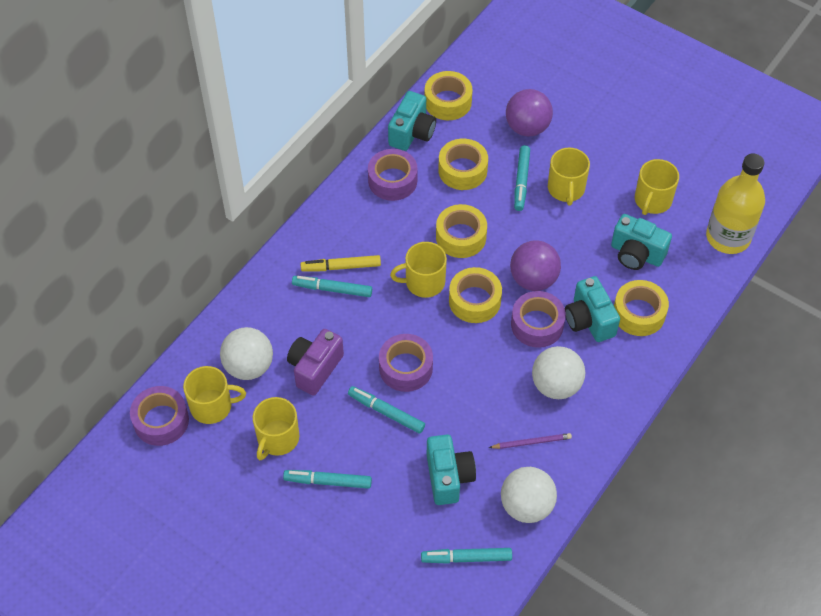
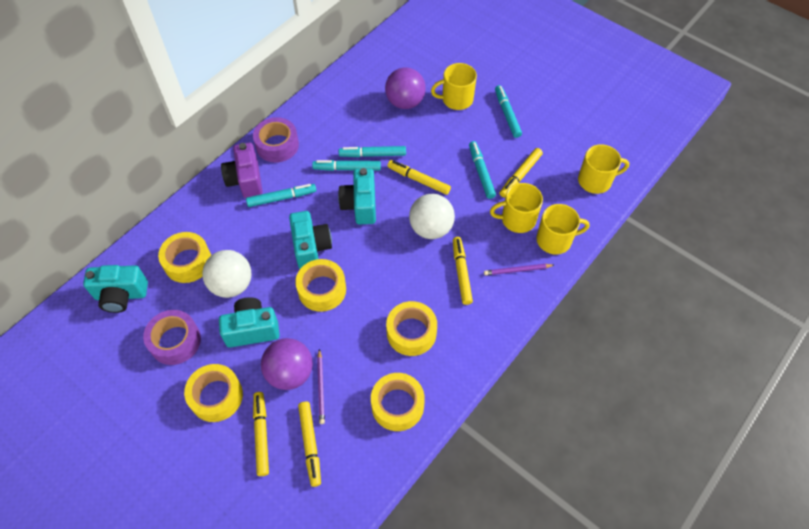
purple pencil: [489,433,572,449] = 1 -> [317,349,325,424] [484,264,554,275] = 2
purple tape: [130,386,189,446] [368,149,418,201] [379,334,433,392] [511,291,566,348] = 4 -> [143,310,201,365] [253,117,299,163] = 2
white ball: [220,327,273,380] [501,467,557,523] [532,346,585,399] = 3 -> [202,250,251,298] [409,194,455,239] = 2
yellow bottle: [706,153,765,254] = 1 -> none = 0
yellow marker: [301,255,381,272] = 1 -> [253,392,269,476] [298,402,321,487] [387,160,451,195] [453,237,473,305] [500,148,543,198] = 5
yellow mug: [183,366,246,424] [253,397,299,460] [390,242,447,298] [548,148,590,205] [635,159,679,215] = 5 -> [431,63,477,110] [490,183,543,233] [536,204,590,255] [578,144,629,194] = 4

